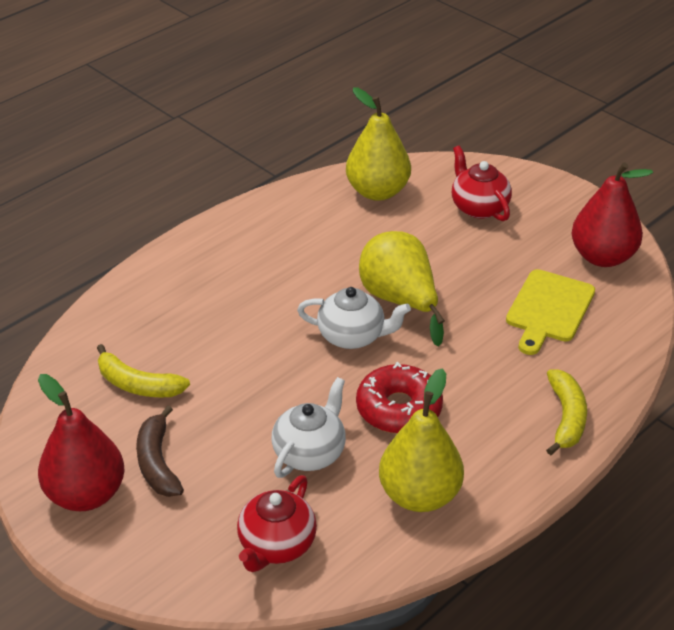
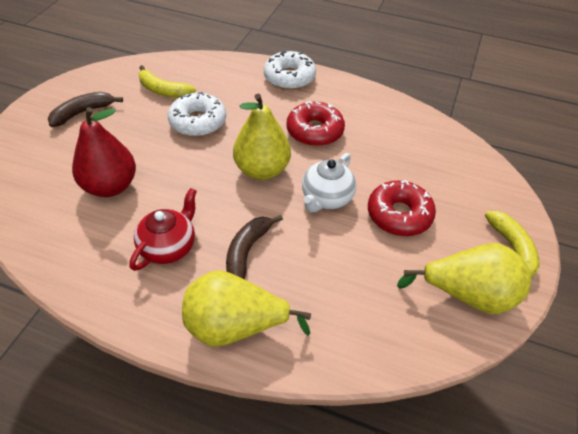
brown banana: [136,405,184,497] = 1 -> [48,92,123,127] [226,215,283,279] = 2
red donut: [356,362,443,434] = 1 -> [287,101,345,146] [368,180,436,236] = 2
red pear: [38,374,125,511] [572,162,653,267] = 2 -> [72,107,136,197] = 1
red teapot: [237,475,317,572] [452,146,512,221] = 2 -> [129,188,197,271] = 1
white donut: none = 0 -> [168,92,226,137] [264,50,316,90] = 2
white teapot: [272,377,346,478] [297,287,411,349] = 2 -> [302,153,356,213] = 1
yellow cutting board: [506,269,595,355] = 1 -> none = 0

